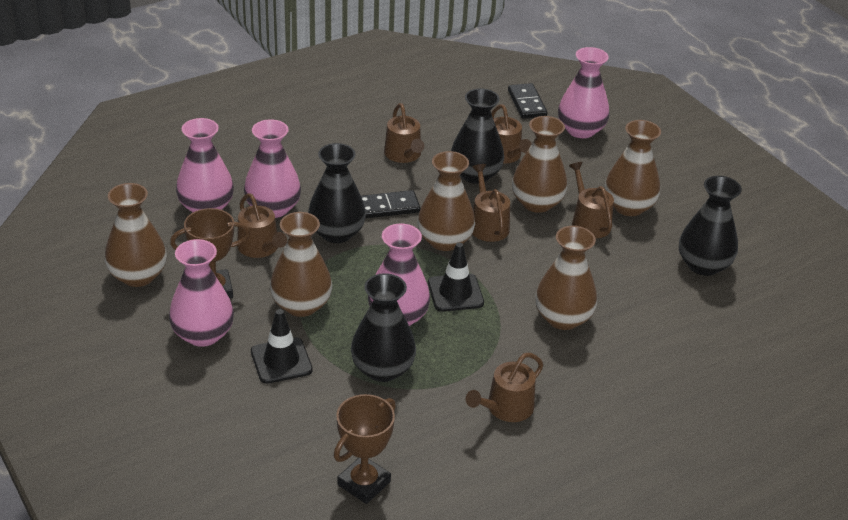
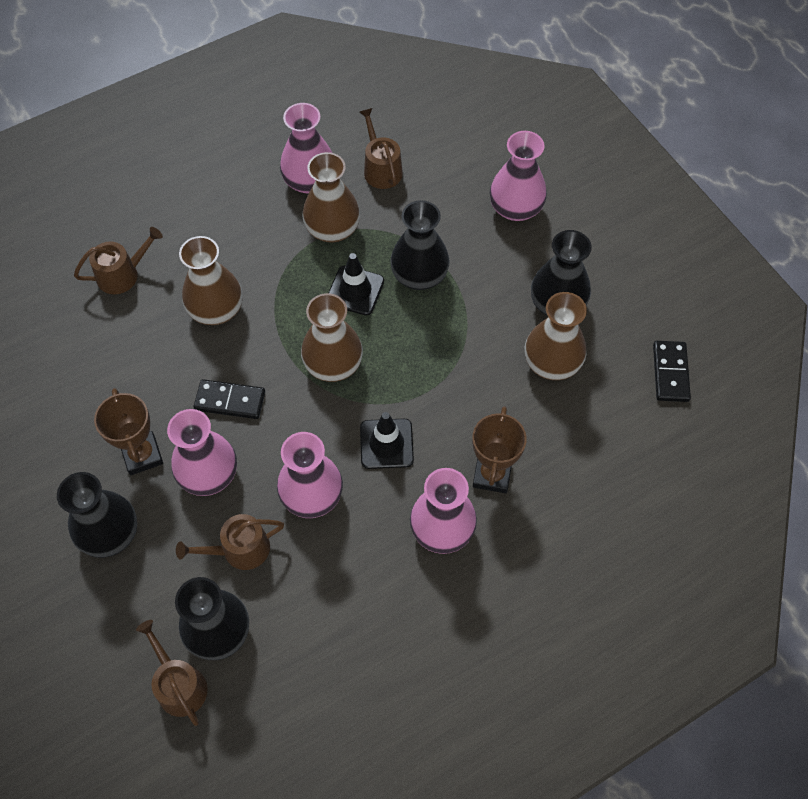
brown vase: [105,183,167,287] [270,212,332,317] [417,151,475,251] [512,116,567,213] [535,226,597,330] [605,120,661,216] = 6 -> [179,236,243,325] [301,293,363,382] [302,152,360,242] [525,292,587,380] = 4
brown watering can: [237,193,287,258] [384,103,424,163] [466,353,543,422] [472,164,510,242] [491,104,532,163] [569,162,614,238] = 6 -> [74,227,163,294] [136,620,208,726] [176,514,284,570] [359,108,403,189] = 4

